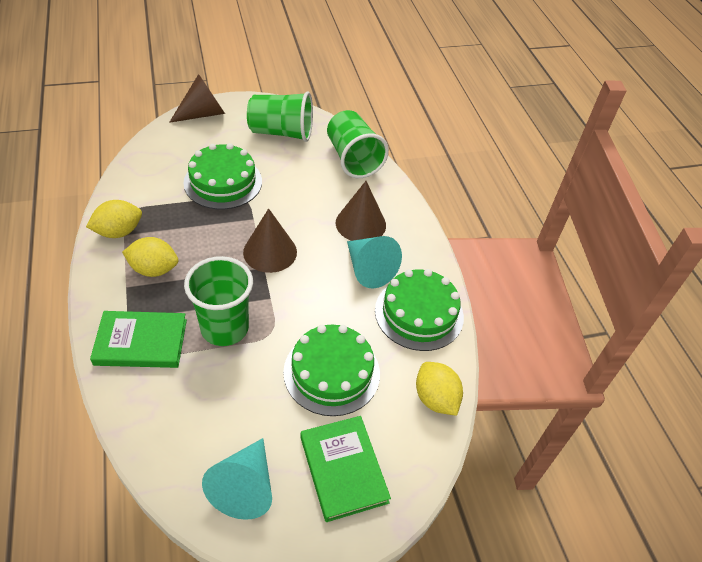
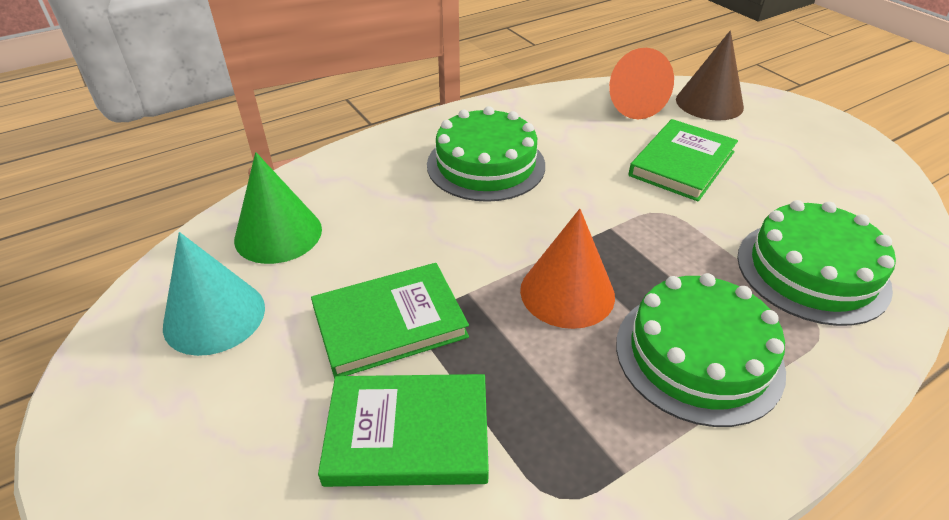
brown cone: [169,74,225,123] [243,208,297,273] [336,181,386,241] = 3 -> [676,30,744,121] = 1
green book: [90,311,187,368] [301,416,391,522] = 2 -> [311,263,469,378] [318,374,489,487] [628,119,738,202] = 3
green cone: none = 0 -> [234,152,322,264] = 1
green cup: [184,256,253,346] [247,91,313,142] [327,110,389,178] = 3 -> none = 0
orange cone: none = 0 -> [520,209,615,329] [609,48,674,119] = 2
turquoise cone: [202,438,272,520] [347,236,402,289] = 2 -> [163,232,265,356] = 1
yellow lemon: [86,200,142,238] [122,237,178,277] [416,362,463,416] = 3 -> none = 0

